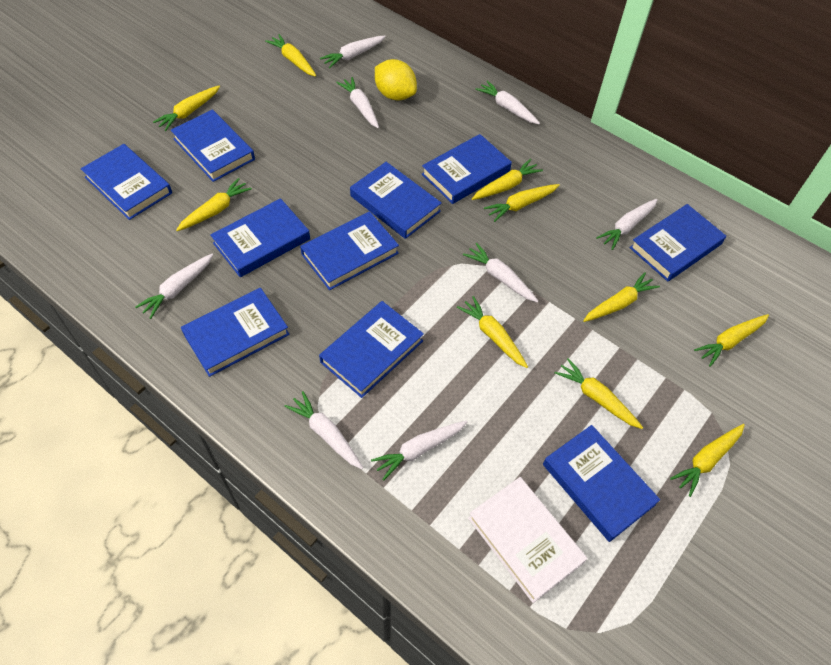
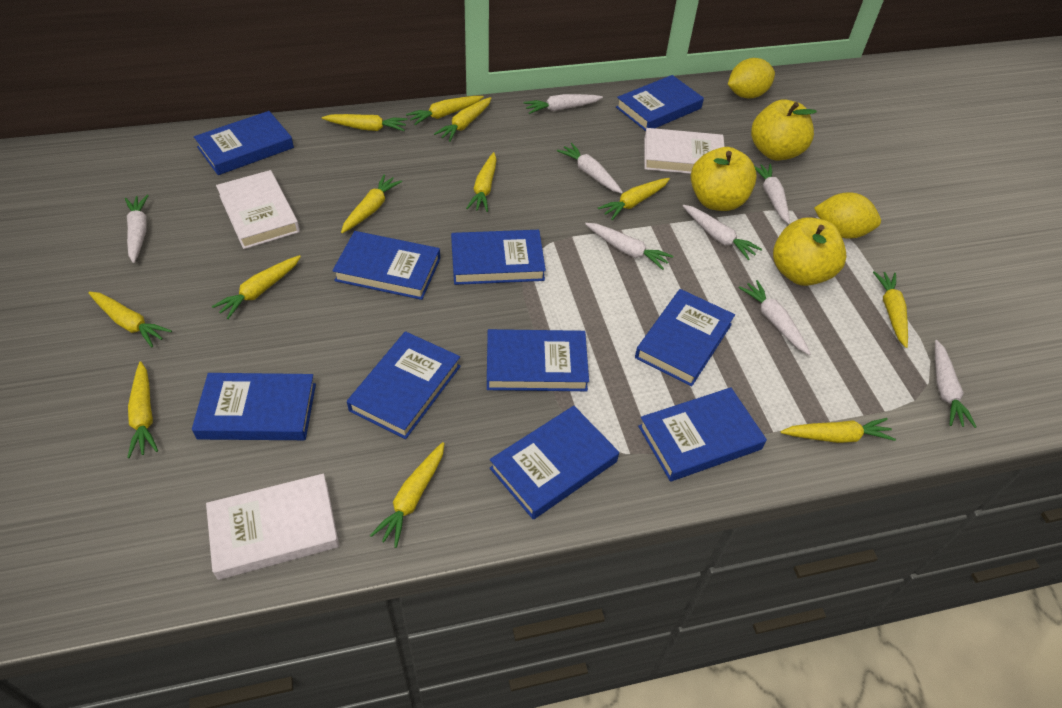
white book: [468,477,587,603] = 1 -> [206,474,339,580] [216,170,300,249] [644,128,725,174] = 3
yellow apple: none = 0 -> [691,147,757,211] [751,99,817,161] [773,217,846,286] = 3
yellow carrot: [153,86,220,131] [176,178,252,231] [265,34,316,77] [457,296,528,368] [472,159,543,200] [484,184,560,222] [554,358,643,429] [583,272,660,322] [670,424,745,497] [694,314,769,367] = 10 -> [88,292,172,347] [127,362,158,458] [212,255,301,319] [322,114,408,131] [341,174,402,233] [370,442,444,548] [406,96,484,125] [434,97,492,142] [466,152,497,212] [598,178,670,220] [780,418,896,443] [873,271,908,348] = 12
yellow lemon: [375,59,417,100] = 1 -> [728,58,775,99] [814,192,881,239] = 2

